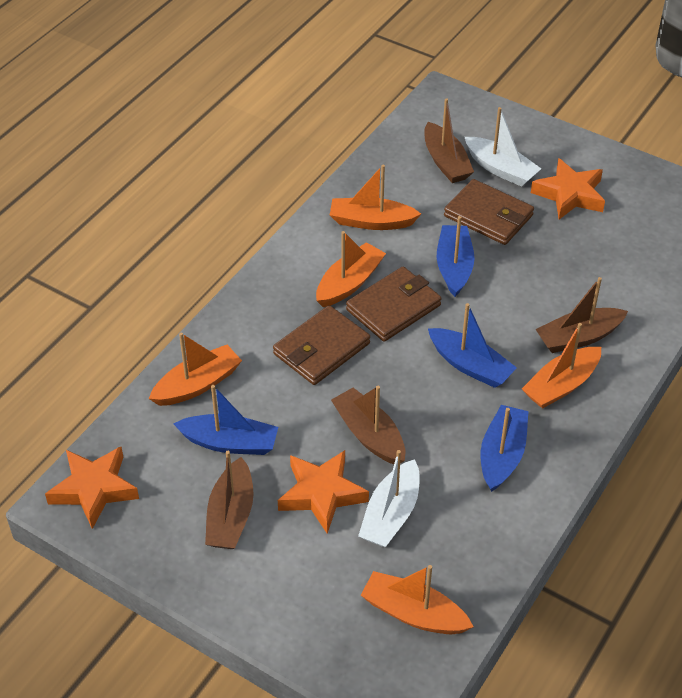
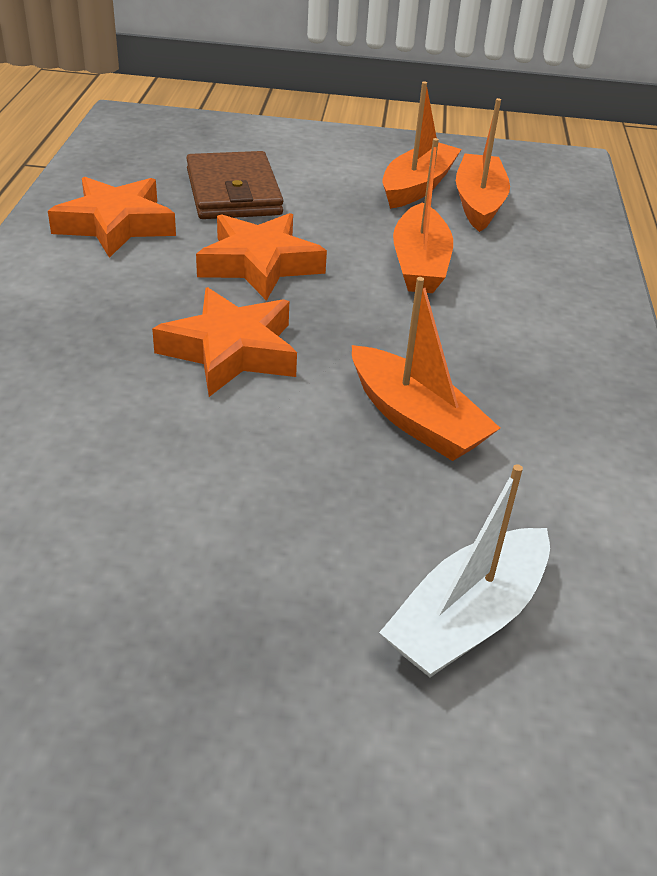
blue boat: [173,385,278,455] [428,303,517,388] [436,216,475,297] [481,405,529,492] = 4 -> none = 0
brown boat: [205,451,254,549] [331,386,405,464] [424,98,474,183] [536,277,628,353] = 4 -> none = 0
brown wallet: [273,305,370,385] [346,267,442,342] [444,179,534,245] = 3 -> [186,151,284,219] = 1
orange boat: [149,332,242,406] [316,231,386,307] [330,165,421,230] [361,565,474,634] [522,323,601,409] = 5 -> [352,277,500,461] [382,82,462,209] [393,138,453,293] [456,98,510,232] = 4
white boat: [358,450,420,547] [465,107,541,187] = 2 -> [379,464,550,677] = 1

